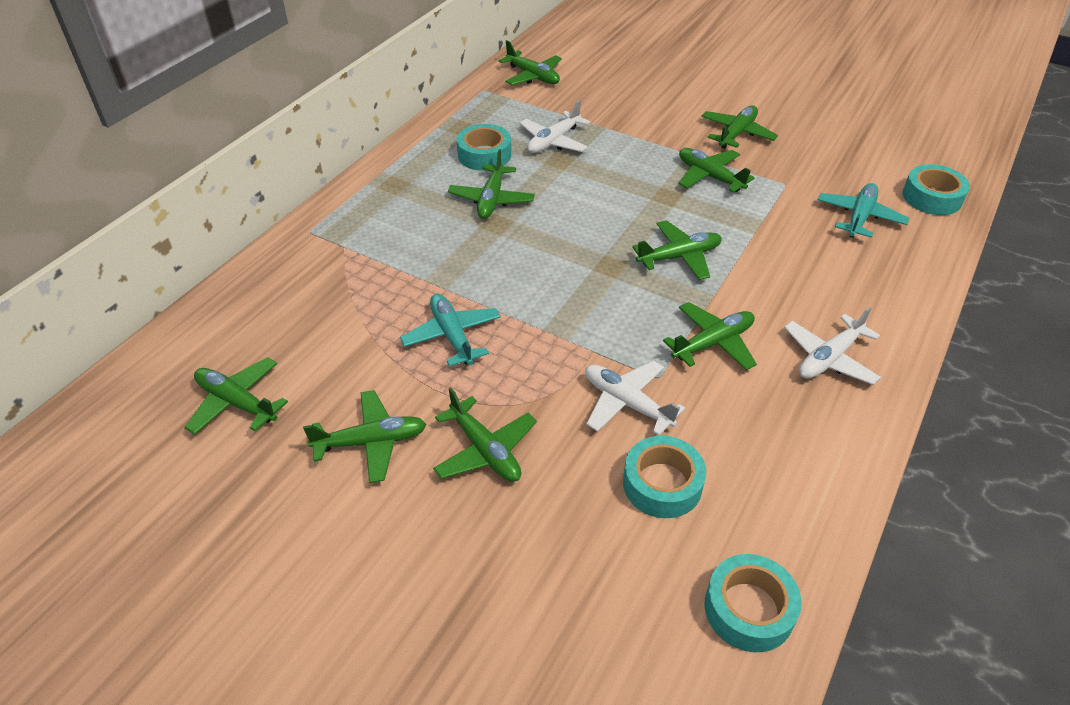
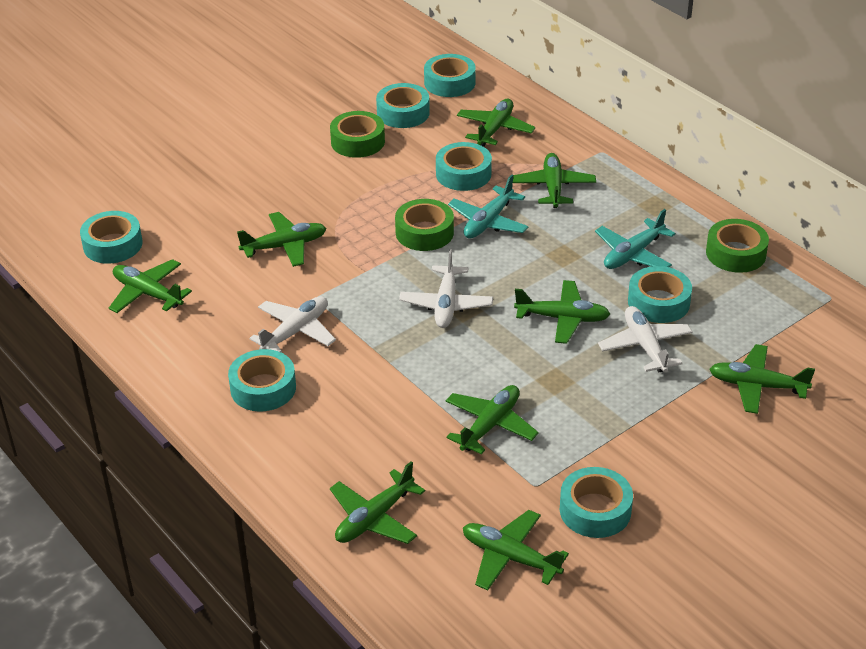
green tape: none = 0 -> [330,111,385,158] [395,199,454,251] [706,219,769,273] = 3
turquoise tape: [456,124,511,171] [623,436,706,518] [704,554,802,652] [902,164,970,215] = 4 -> [80,211,143,264] [228,349,296,412] [376,83,430,128] [424,54,476,97] [436,142,492,191] [560,467,633,538] [628,266,692,323] = 7

